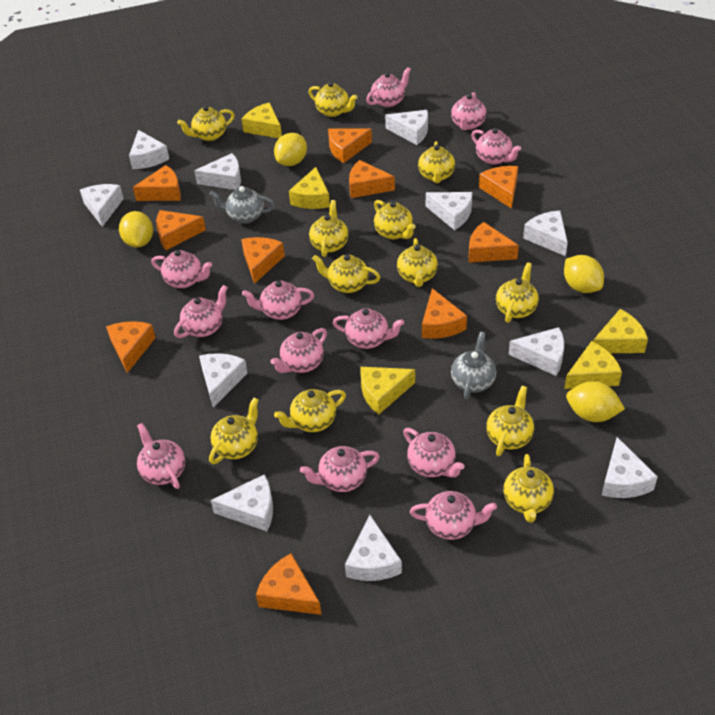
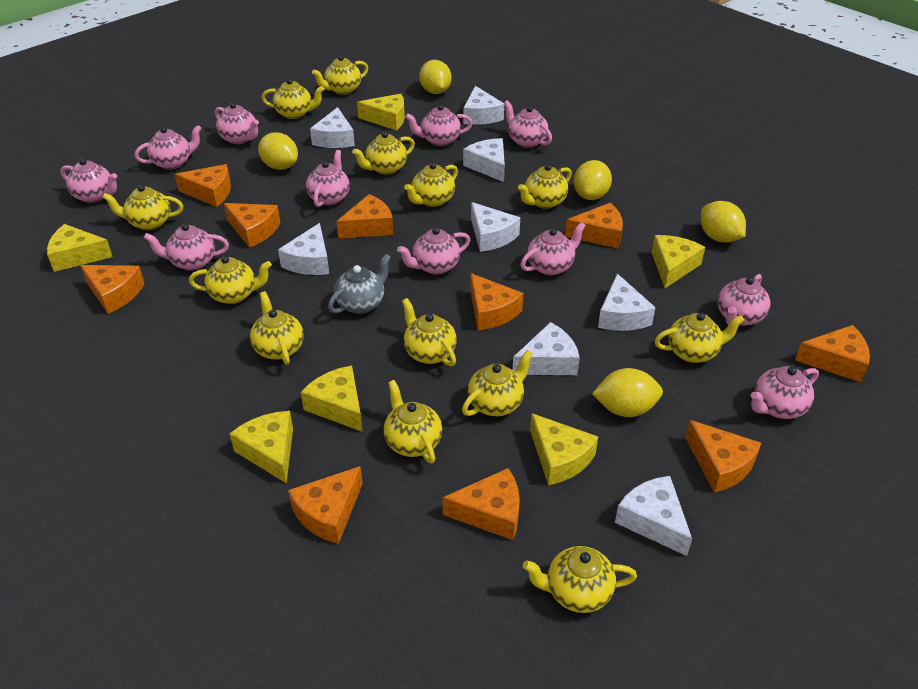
grey teapot: [209,186,275,223] [451,332,496,400] = 2 -> [328,254,391,314] = 1
pink teapot: [137,423,185,489] [151,250,212,288] [174,285,228,338] [242,280,314,320] [270,328,327,373] [300,446,380,492] [333,308,404,349] [366,67,411,108] [403,428,464,477] [410,491,497,540] [451,92,486,130] [471,128,521,165] = 12 -> [60,158,117,203] [135,125,202,170] [144,223,229,271] [215,102,259,144] [306,150,350,207] [397,227,470,274] [405,104,473,146] [504,100,552,148] [521,222,586,275] [717,274,770,326] [751,366,819,419] = 11
white cheese: [80,184,124,227] [129,130,169,169] [194,153,241,190] [199,353,248,407] [211,474,273,531] [345,515,402,581] [385,110,428,145] [426,192,472,230] [508,327,564,376] [523,210,568,256] [602,437,658,498] = 11 -> [278,223,329,275] [310,107,355,148] [463,86,504,125] [463,138,505,182] [471,202,520,252] [512,322,580,375] [598,274,656,331] [615,476,692,556] = 8
yellow cheese: [241,103,282,138] [289,167,330,209] [361,367,415,414] [564,341,622,389] [593,309,648,353] = 5 -> [47,224,113,272] [229,411,293,484] [301,365,363,432] [357,94,405,131] [530,413,598,485] [652,235,705,288] = 6
yellow lemon: [119,211,153,248] [274,133,307,166] [564,255,604,293] [566,381,625,422] = 4 -> [258,133,298,170] [419,60,451,94] [574,160,612,200] [592,368,663,417] [701,201,746,243] = 5
yellow teapot: [177,106,235,141] [209,398,259,464] [274,389,346,432] [308,82,358,117] [309,200,349,257] [312,254,380,293] [374,200,416,239] [397,238,438,287] [418,141,455,183] [486,386,534,456] [496,262,539,323] [503,454,554,522] = 12 -> [102,185,183,230] [189,256,272,304] [250,291,304,365] [262,78,324,119] [312,55,368,95] [352,131,415,175] [384,380,442,463] [402,298,457,366] [404,162,458,207] [462,350,533,416] [518,164,572,209] [523,546,637,613] [655,312,744,363] = 13

